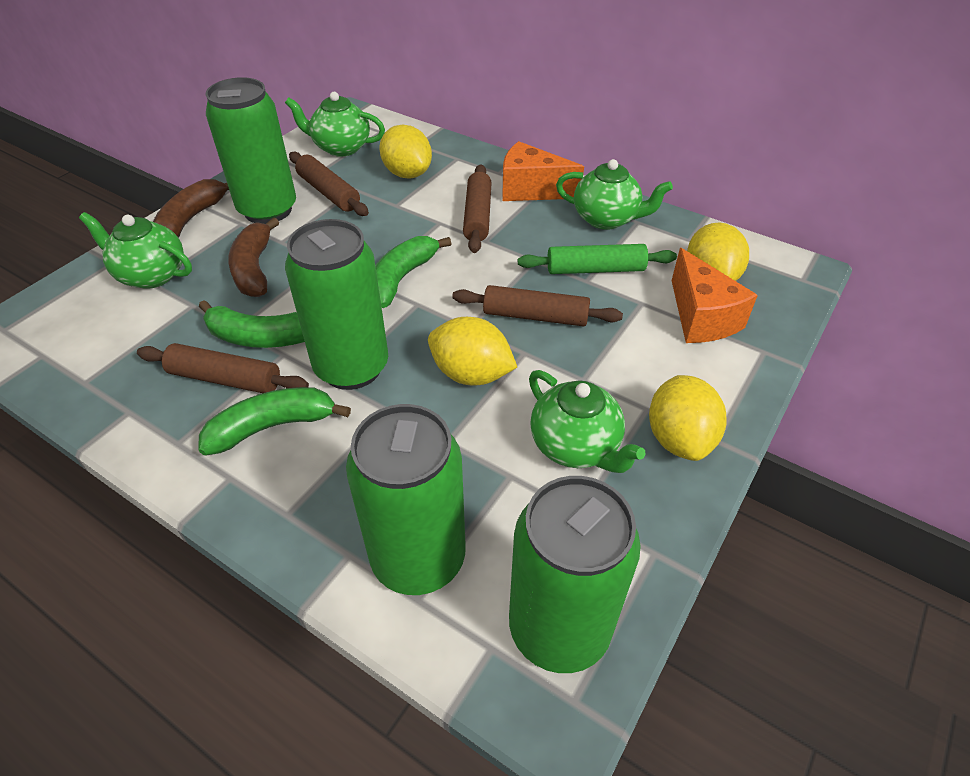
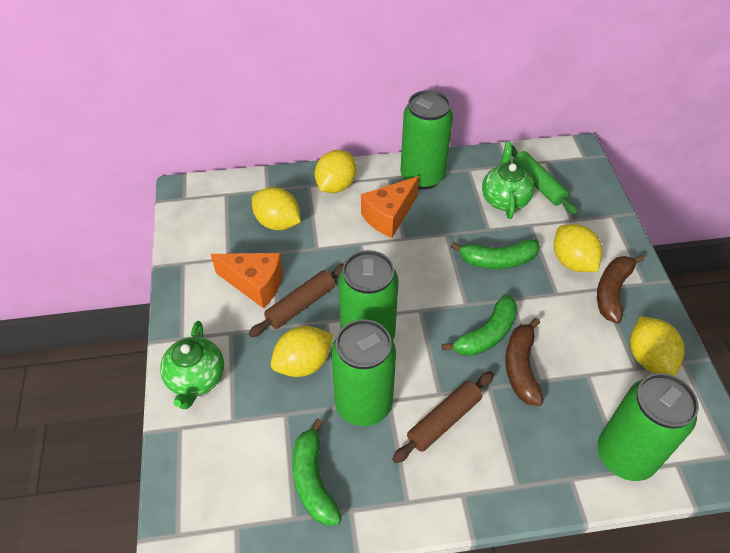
brown rolling pin: [137,343,309,393] [289,152,369,216] [452,285,623,326] [463,164,492,253] = 4 -> [248,264,344,337] [392,371,494,463] = 2
green teapot: [79,212,192,289] [285,92,385,157] [529,370,645,473] [556,159,673,230] = 4 -> [160,321,224,409] [482,142,534,219] = 2
yellow lemon: [379,125,432,178] [428,317,517,386] [649,375,726,461] [687,222,749,281] = 4 -> [252,187,301,230] [271,326,333,377] [315,150,356,193] [554,224,602,272] [630,316,685,376] = 5

